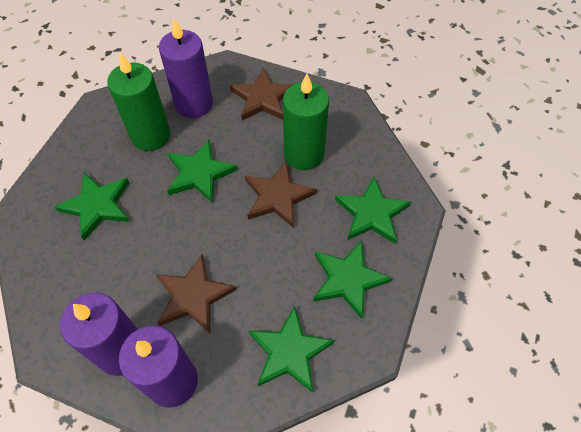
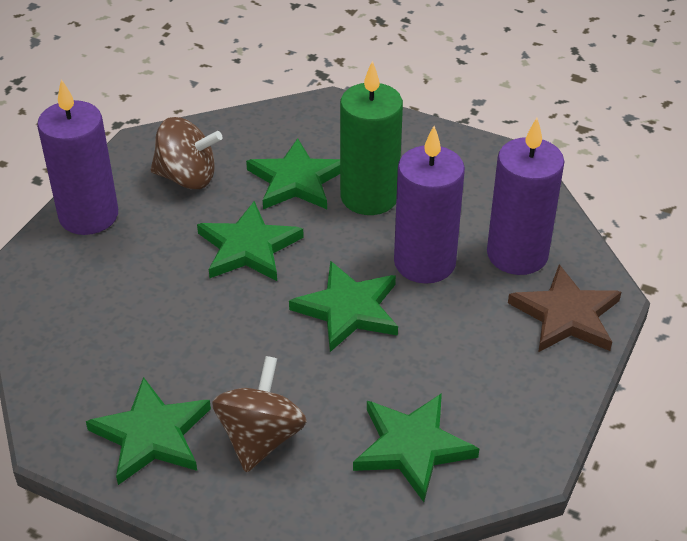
brown spinning top: none = 0 -> [151,117,223,189] [212,356,307,472] = 2
brown star: [156,254,236,333] [230,68,294,120] [245,161,317,228] = 3 -> [508,265,621,352] = 1
green candle: [107,53,170,151] [283,74,329,170] = 2 -> [340,61,403,215] = 1

